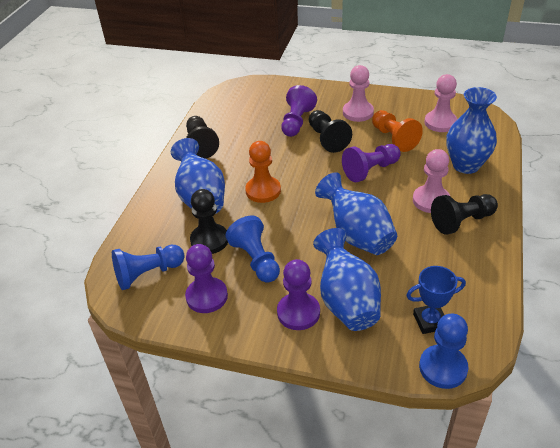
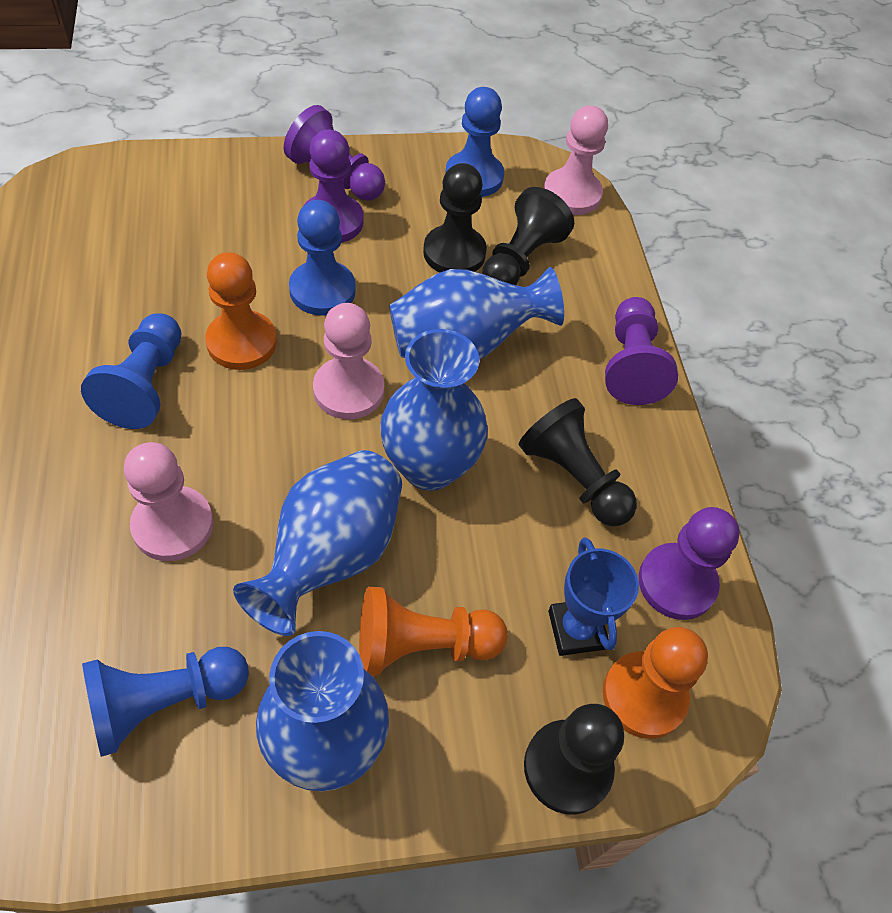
blue pawn: [112,245,185,290] [226,216,280,283] [419,313,468,389] = 3 -> [81,313,181,429] [82,647,249,757] [289,200,356,316] [445,87,504,197] = 4
orange pawn: [245,141,281,203] [372,110,423,152] = 2 -> [205,252,277,370] [359,587,508,676] [603,627,708,739] = 3

